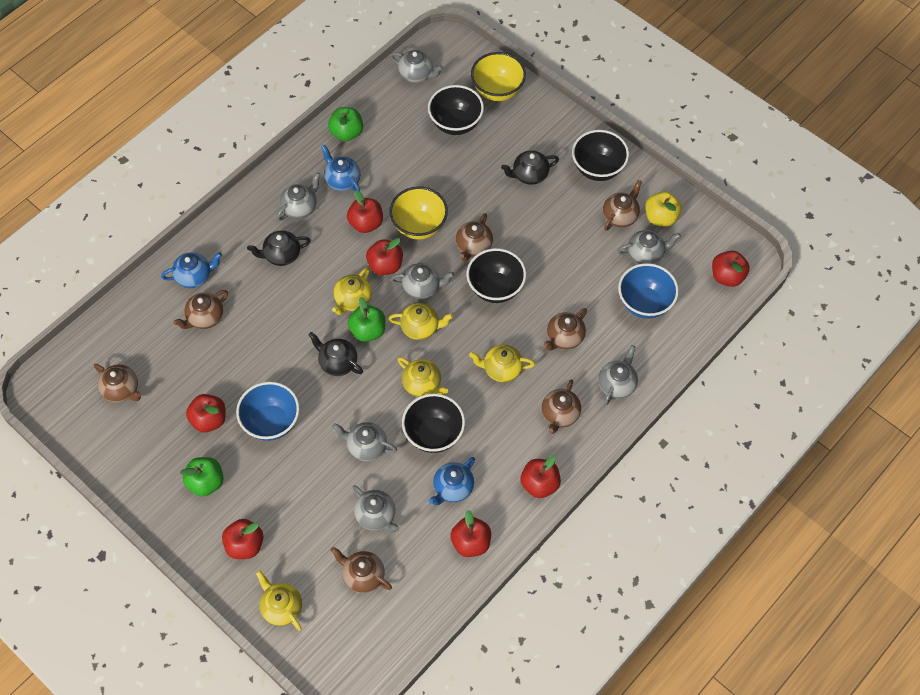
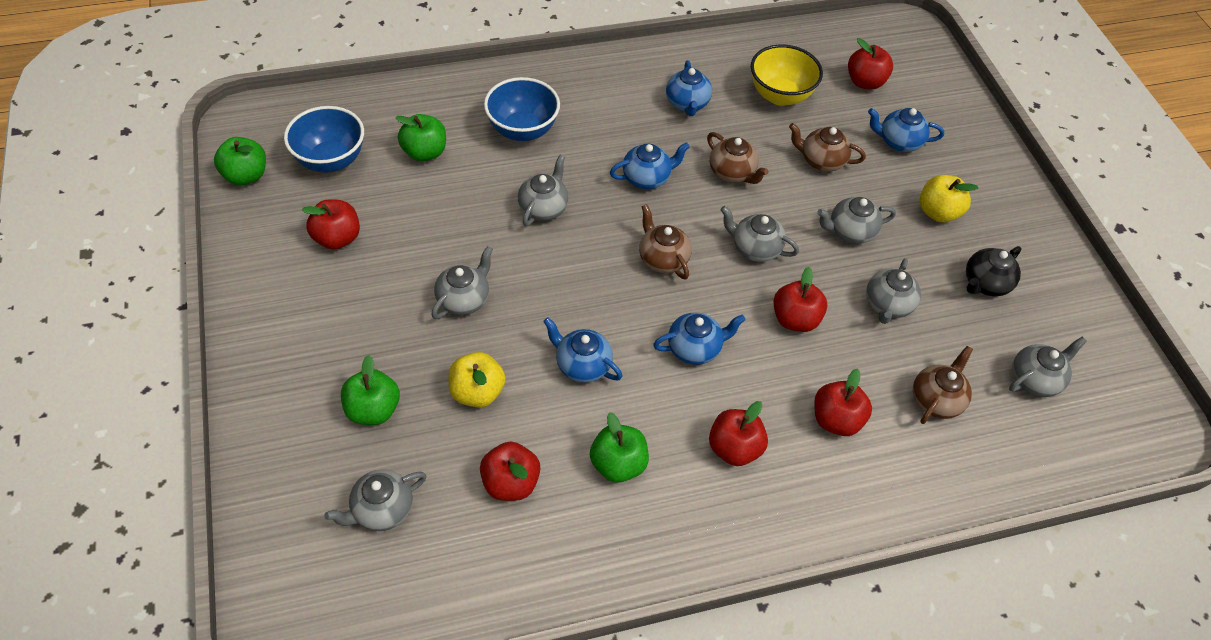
black bowl: [402,394,465,453] [428,85,484,135] [466,248,526,303] [572,130,629,181] = 4 -> none = 0
black teapot: [247,230,311,266] [309,332,363,376] [501,150,559,185] = 3 -> [966,246,1022,296] = 1
blue teapot: [161,252,222,288] [321,145,361,192] [429,457,475,505] = 3 -> [543,317,622,383] [610,142,690,189] [653,312,745,365] [666,60,712,116] [868,108,944,152] = 5
brown teapot: [94,364,141,403] [173,290,228,329] [331,547,392,593] [456,213,493,261] [542,379,581,434] [544,308,587,351] [603,180,642,230] = 7 -> [639,204,691,280] [707,132,769,184] [789,123,866,172] [913,346,973,424] = 4
green apple: [180,457,224,496] [328,107,363,141] [348,297,385,342] = 3 -> [214,137,266,185] [341,355,400,425] [395,114,446,162] [590,412,649,483] = 4
red apple: [186,394,226,433] [222,519,264,559] [347,190,383,233] [366,238,403,275] [450,510,491,557] [521,455,561,498] [712,251,750,287] = 7 -> [302,199,360,250] [480,442,540,501] [709,401,768,466] [773,267,827,332] [814,368,872,436] [848,38,893,90] = 6
yellow apple: [645,191,682,227] = 1 -> [449,352,506,408] [920,175,978,222] = 2
yellow bowl: [389,186,448,239] [471,52,526,101] = 2 -> [751,45,823,106] = 1
yellow teapot: [256,570,302,630] [332,267,372,315] [389,303,453,340] [398,357,449,397] [469,345,535,382] = 5 -> none = 0

